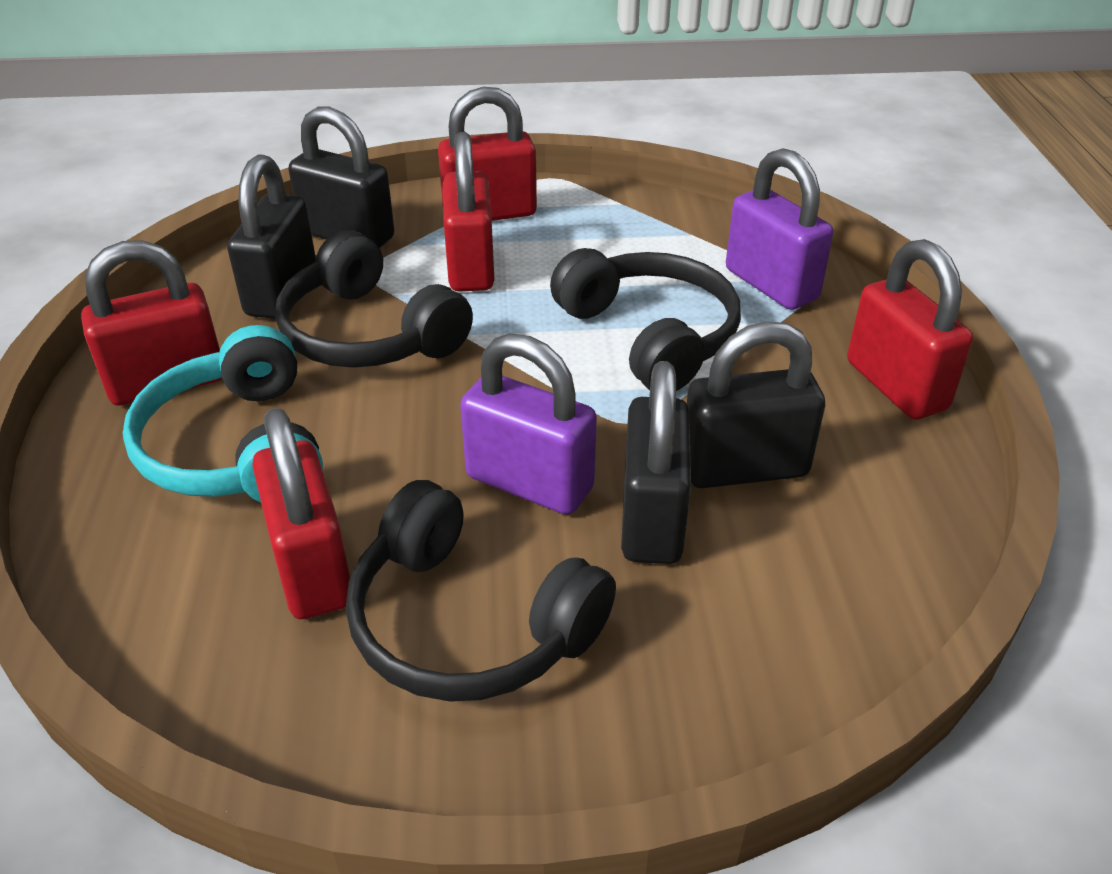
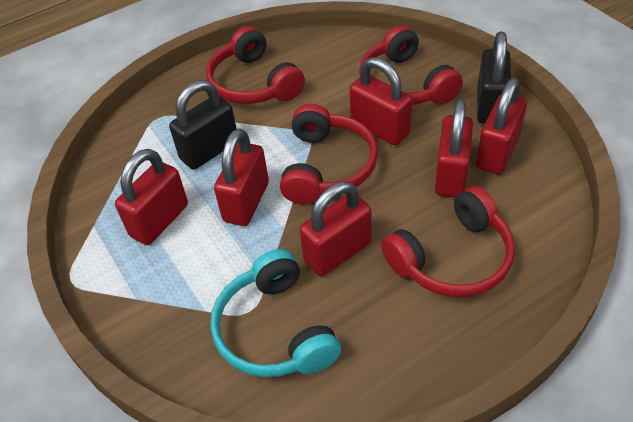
black headphones: [275,230,473,368] [346,480,616,702] [550,248,741,391] = 3 -> none = 0
black padlock: [227,154,316,319] [288,107,395,248] [621,361,691,564] [687,321,825,488] = 4 -> [169,80,237,169] [477,31,511,124] = 2
purple padlock: [460,333,597,515] [726,148,833,310] = 2 -> none = 0
red headphones: none = 0 -> [206,26,305,104] [280,104,378,204] [359,25,463,105] [381,186,515,297] = 4
red padlock: [81,240,222,406] [252,408,350,619] [438,87,537,221] [443,132,494,292] [847,239,973,420] = 5 -> [115,149,188,245] [214,129,269,226] [300,181,372,276] [350,57,412,145] [435,100,473,197] [476,78,527,174] = 6

